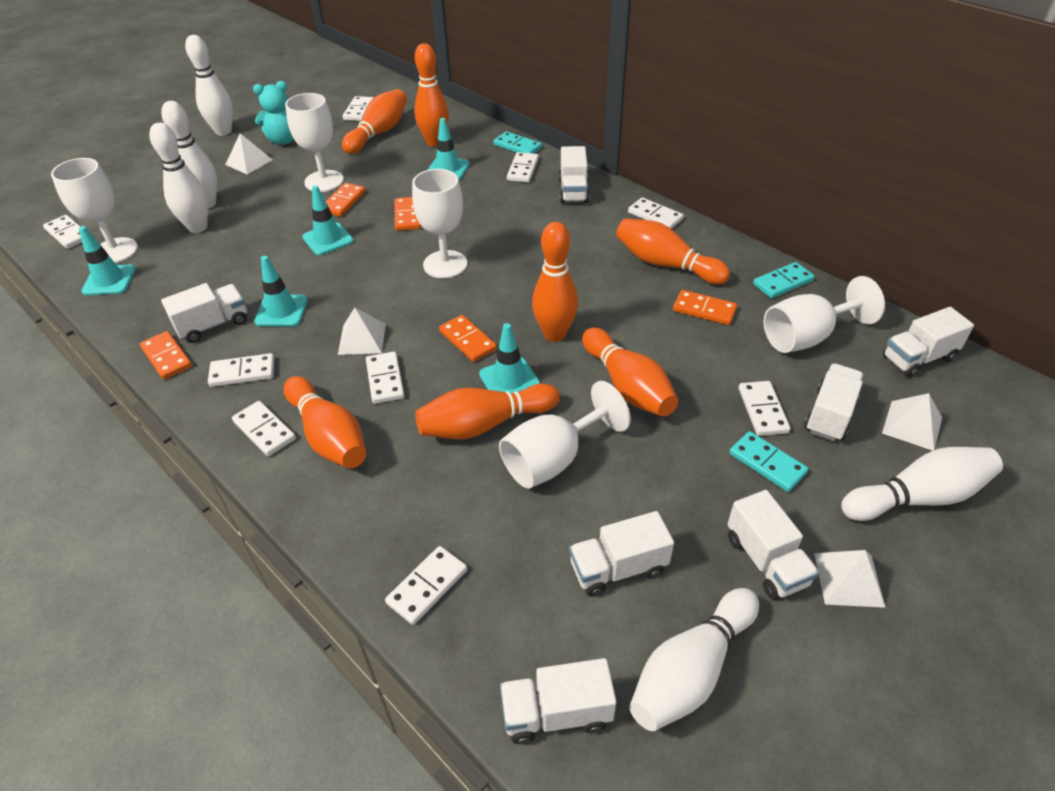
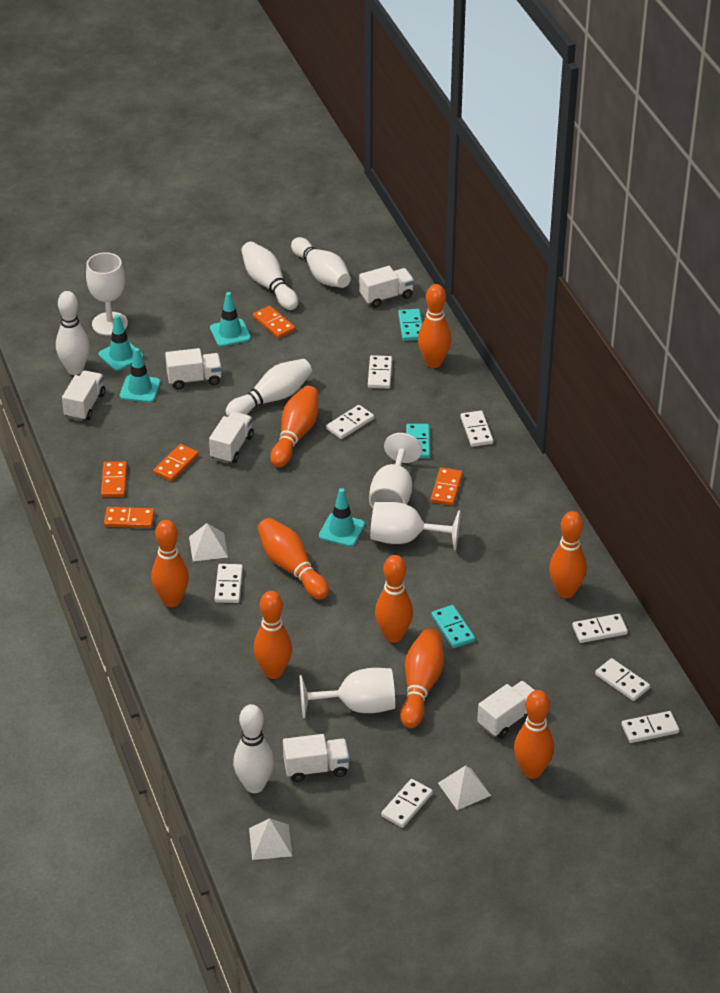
orange bowling pin: [283,376,366,468] [342,89,407,154] [414,43,449,147] [415,383,560,439] [532,222,578,342] [582,327,678,416] [616,218,730,284] = 7 -> [151,520,189,607] [254,591,292,679] [257,518,329,600] [270,386,318,467] [375,555,413,643] [400,628,444,728] [418,284,451,368] [514,690,554,779] [549,511,587,598] = 9
turquoise teddy bear: [253,81,294,145] = 1 -> none = 0
turquoise traffic cone: [79,226,136,295] [254,256,308,326] [302,185,353,255] [428,118,470,180] [479,323,541,393] = 5 -> [98,314,143,371] [120,348,161,402] [210,292,251,347] [319,488,365,547] = 4
white domino: [43,215,82,249] [208,353,274,387] [232,401,296,456] [343,96,374,121] [366,352,404,404] [385,546,467,625] [507,152,539,182] [628,197,684,229] [739,381,791,436] = 9 -> [214,564,243,603] [326,405,374,439] [368,355,392,388] [381,779,433,828] [460,411,493,447] [572,614,628,643] [595,658,650,701] [621,711,679,743] = 8
white goblet: [51,158,138,263] [285,93,344,192] [412,169,467,278] [499,381,631,489] [764,276,885,353] = 5 -> [86,252,128,336] [299,668,395,718] [369,433,422,508] [370,502,461,550] = 4
white pyramid: [225,133,272,174] [338,308,386,355] [814,550,886,608] [882,393,942,451] = 4 -> [189,523,228,561] [249,818,292,860] [438,765,491,810] = 3
white truck: [161,283,247,343] [500,658,616,744] [559,146,590,204] [569,511,674,597] [727,490,819,599] [804,363,864,441] [883,307,974,378] = 7 -> [62,371,105,421] [165,348,222,389] [209,412,253,463] [283,734,350,782] [359,266,414,308] [477,681,535,739] = 6

